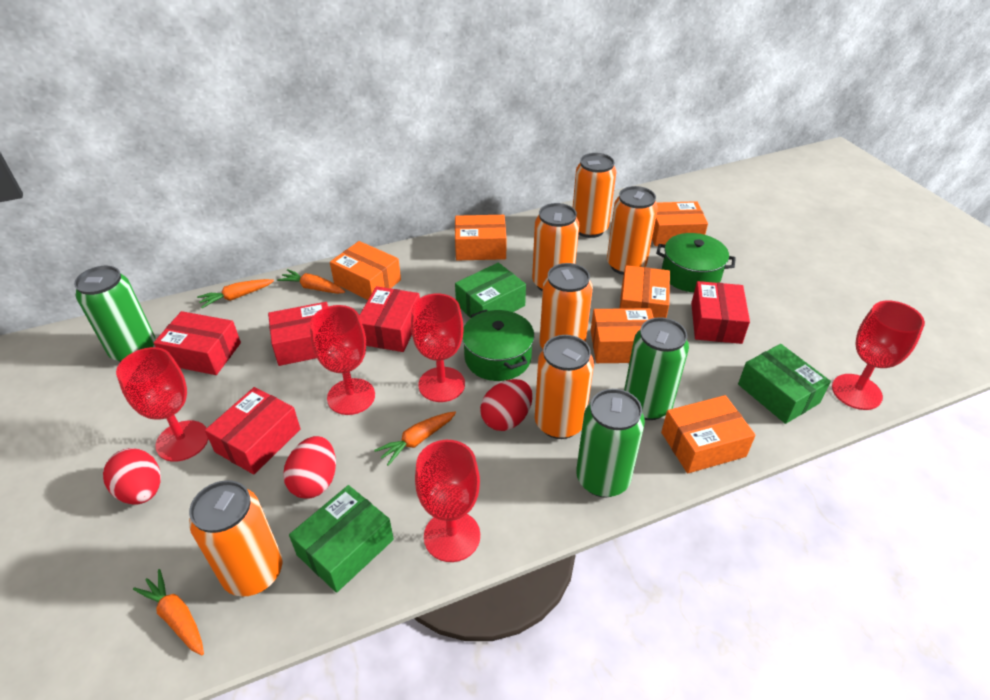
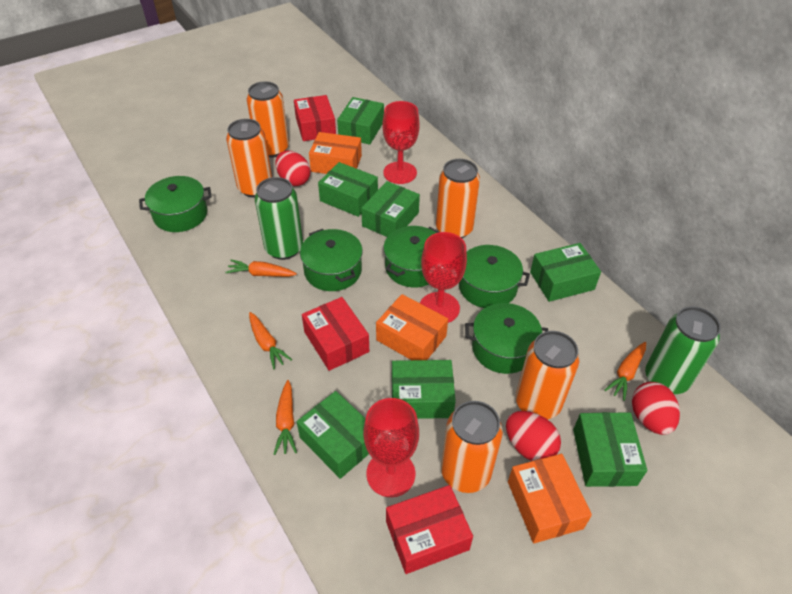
green box: [289,485,394,593] [455,263,526,318] [738,344,831,424] = 3 -> [297,391,369,479] [318,162,378,217] [337,97,384,145] [361,181,420,237] [392,360,456,419] [530,243,601,302] [573,412,647,487] = 7
green can: [74,266,156,362] [576,389,645,497] [624,317,689,420] = 3 -> [254,177,303,260] [645,307,721,394] = 2
green pot: [462,310,534,381] [656,233,736,292] = 2 -> [139,176,212,232] [300,229,363,291] [383,226,439,287] [459,245,530,308] [465,303,548,374] = 5
orange box: [330,241,401,300] [455,215,507,260] [591,308,654,363] [620,265,670,318] [652,201,708,246] [661,395,756,473] = 6 -> [309,132,362,174] [376,294,448,360] [508,454,592,543] = 3
orange can: [189,480,283,597] [532,203,579,291] [535,335,594,439] [540,263,593,349] [573,153,616,238] [607,186,658,275] = 6 -> [226,119,272,198] [247,81,289,158] [436,159,480,238] [441,401,503,493] [516,331,579,419] = 5
red box: [154,311,241,375] [205,387,301,475] [268,302,328,366] [359,286,420,352] [691,281,750,344] = 5 -> [294,95,336,141] [302,297,369,371] [386,485,473,574] = 3
red goblet: [116,347,208,462] [310,305,375,415] [411,293,465,402] [415,440,480,562] [832,301,925,410] = 5 -> [363,398,419,497] [383,101,420,184] [420,232,467,323] = 3

